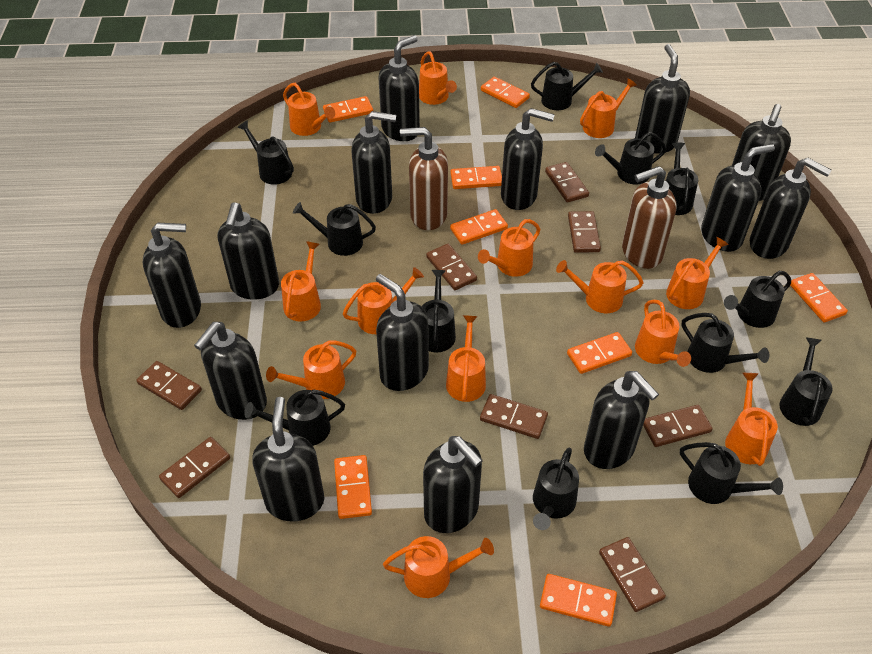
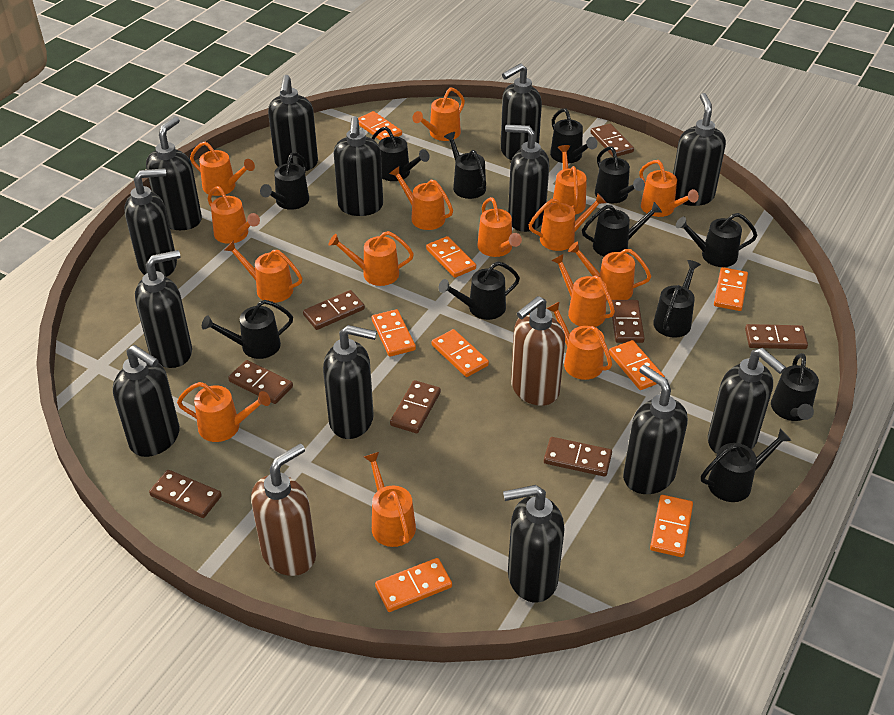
black soap dispenser: [143,223,201,328] [194,322,267,420] [218,202,279,300] [252,397,324,522] [351,111,396,214] [376,274,429,391] [378,35,420,141] [423,436,483,533] [501,108,555,210] [584,371,659,469] [635,44,690,154] [701,144,775,252] [732,104,791,201] [750,158,831,259] = 14 -> [113,345,180,457] [124,168,177,277] [135,250,192,368] [146,116,202,230] [268,75,318,171] [323,325,377,439] [334,116,383,216] [500,63,542,160] [503,485,564,603] [505,124,549,232] [623,365,688,494] [673,93,726,206] [708,348,786,454] = 13
orange watering can: [266,340,356,399] [281,241,321,322] [283,83,335,136] [343,267,424,334] [383,536,494,598] [419,51,457,105] [446,315,486,402] [478,219,540,277] [556,260,644,313] [580,78,637,138] [635,300,691,367] [666,237,729,309] [725,373,778,466] = 13 -> [177,382,271,442] [190,142,255,196] [208,186,260,244] [224,240,303,303] [329,231,414,286] [364,452,416,547] [389,166,453,230] [412,87,465,141] [478,197,522,257] [529,194,606,251] [547,302,612,380] [551,254,615,327] [553,145,587,215] [568,242,651,300] [640,160,699,217] = 15

